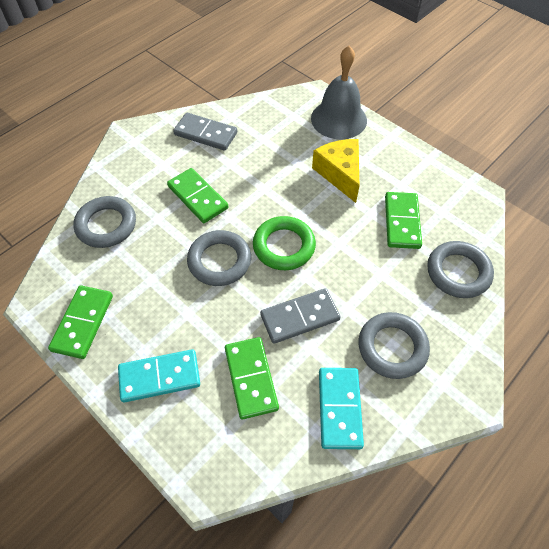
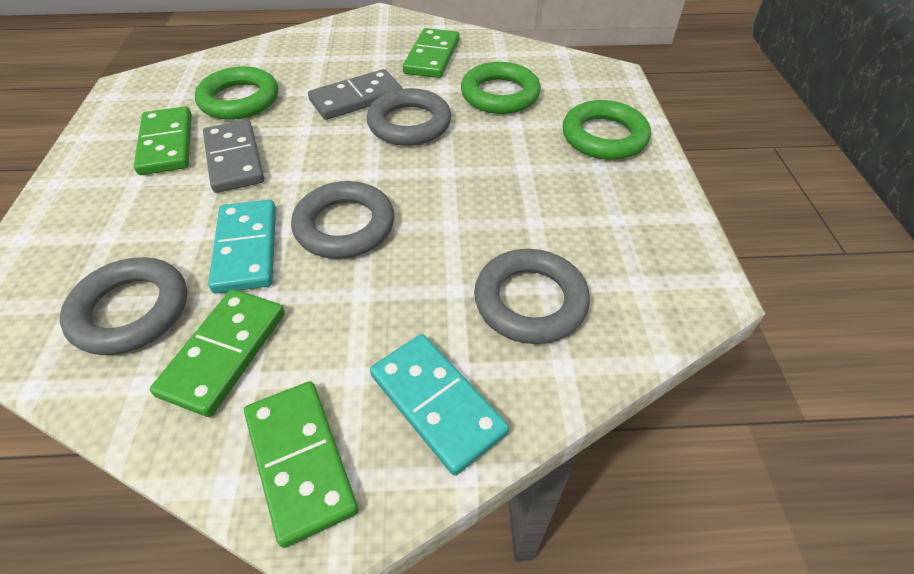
green ring: [253,216,316,270] = 1 -> [195,66,278,120] [461,62,541,114] [562,100,651,160] = 3
grey bell: [311,46,367,139] = 1 -> none = 0
yellow cheese: [312,139,359,203] = 1 -> none = 0

